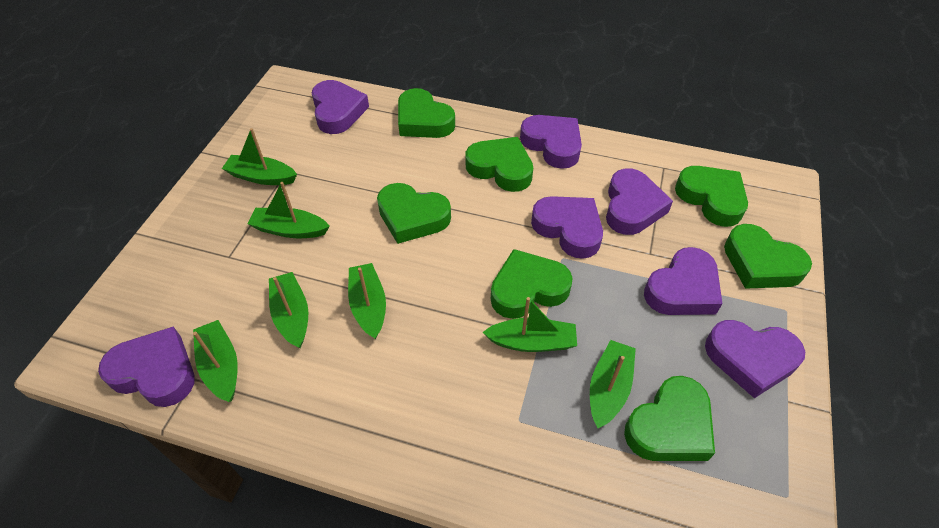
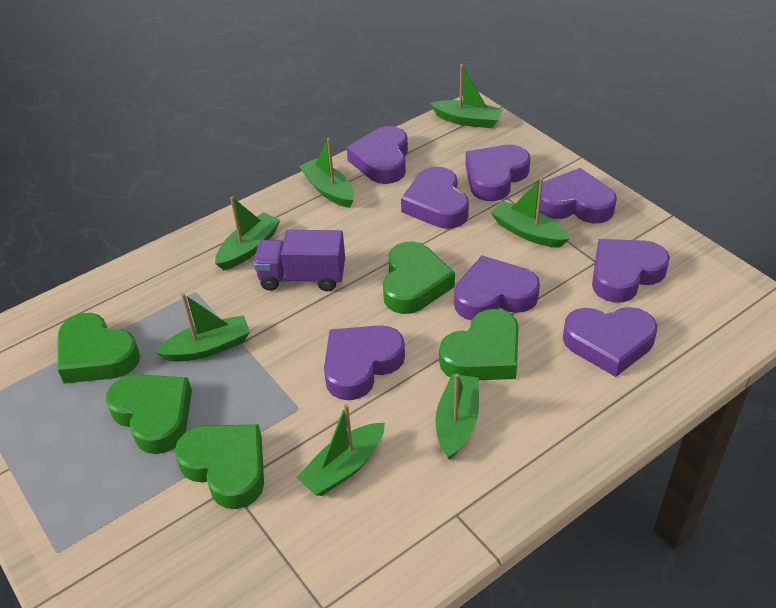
green heart: [377,183,451,244] [398,88,455,138] [465,137,533,192] [491,249,573,319] [624,376,715,461] [675,166,748,227] [724,224,812,289] = 7 -> [58,313,140,384] [106,374,192,454] [175,424,264,509] [383,241,455,314] [439,309,519,380] = 5
purple heart: [98,326,195,407] [312,80,369,134] [520,115,582,169] [531,196,603,259] [606,169,673,235] [644,247,722,315] [705,320,805,398] = 7 -> [324,325,405,400] [347,126,408,184] [401,167,469,229] [454,256,540,320] [466,145,530,201] [537,168,617,223] [563,307,657,377] [592,239,670,303] = 8
purple truck: none = 0 -> [254,230,345,292] = 1

